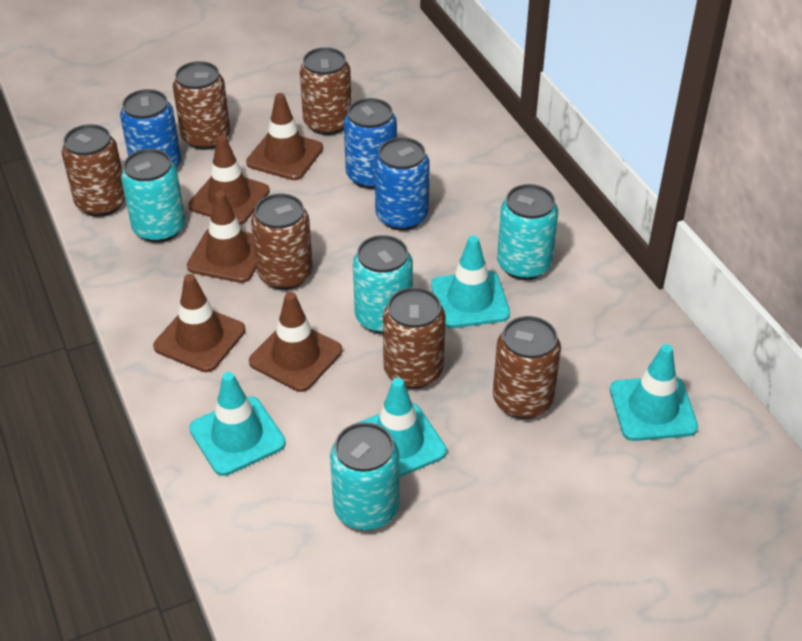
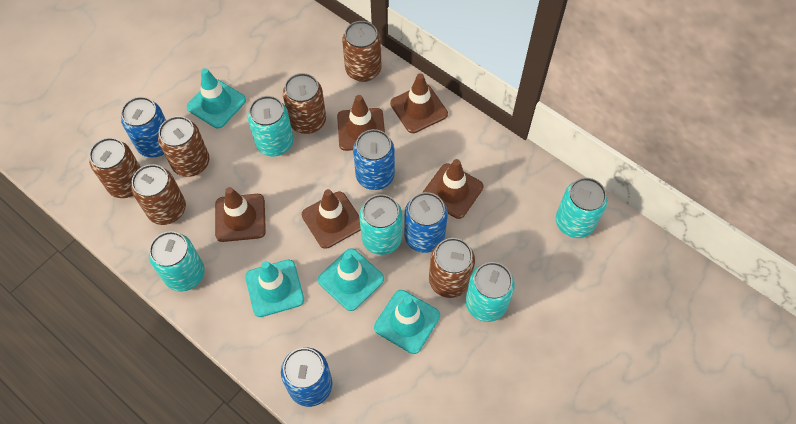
blue can: [120,89,181,168] [344,98,397,189] [375,137,430,230] = 3 -> [121,97,166,157] [281,348,332,407] [353,129,395,190] [404,192,448,253] = 4
turquoise can: [121,149,185,243] [330,422,400,530] [353,235,413,334] [497,184,558,280] = 4 -> [149,231,205,292] [248,96,294,156] [359,194,403,255] [465,262,515,322] [556,178,607,238] = 5

